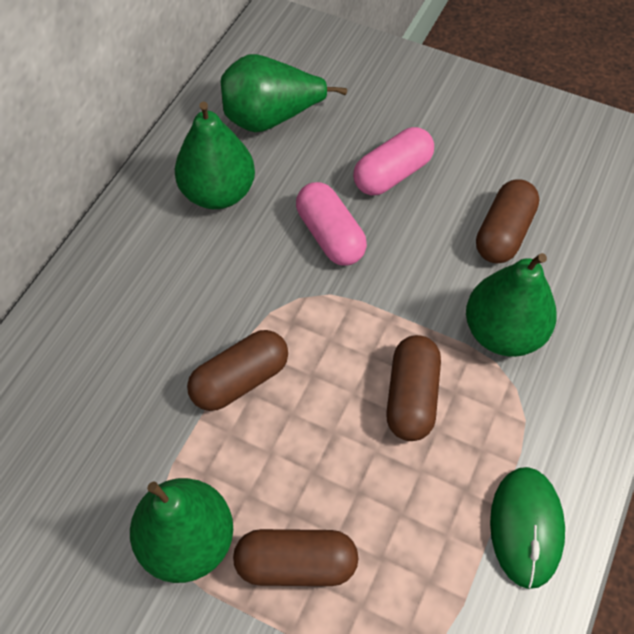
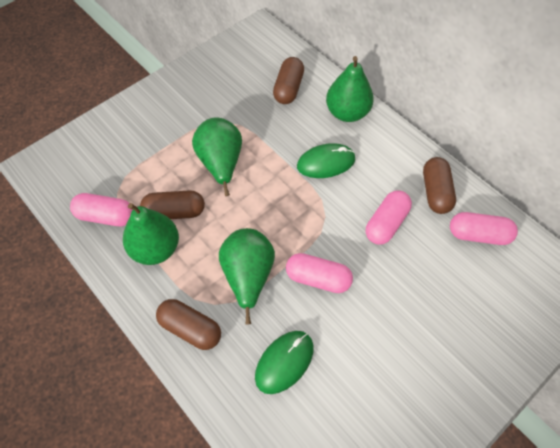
green mouse: [490,467,565,589] = 1 -> [255,331,314,394] [297,143,356,178] = 2
pink capsule: [296,182,367,266] [353,127,434,195] = 2 -> [70,193,133,226] [286,253,353,293] [366,191,412,245] [450,212,518,245] = 4

